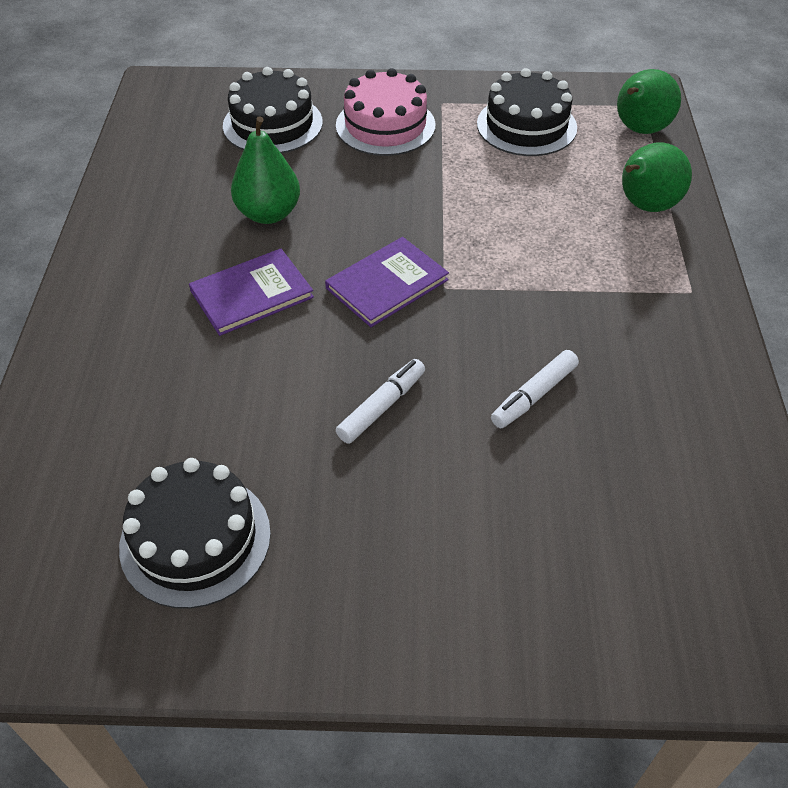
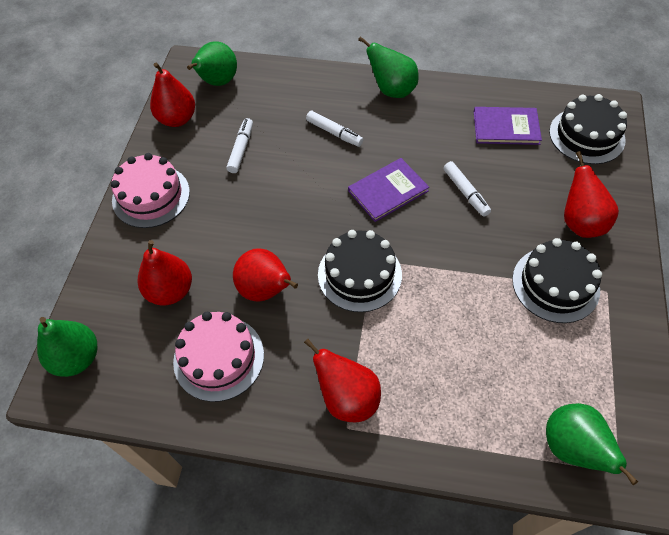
green pear: [231,116,300,224] [617,69,681,134] [622,142,692,212] = 3 -> [37,317,97,377] [187,42,237,86] [358,36,419,98] [546,403,638,485] = 4
pink cake: [336,68,435,156] = 1 -> [111,153,190,228] [173,312,264,402] = 2
red pear: none = 0 -> [138,240,192,306] [150,62,195,127] [233,248,298,302] [304,339,381,423] [564,151,619,238] = 5
white marker: [336,359,425,444] [491,350,579,428] = 2 -> [227,118,253,173] [306,111,363,147] [443,161,491,217] = 3

